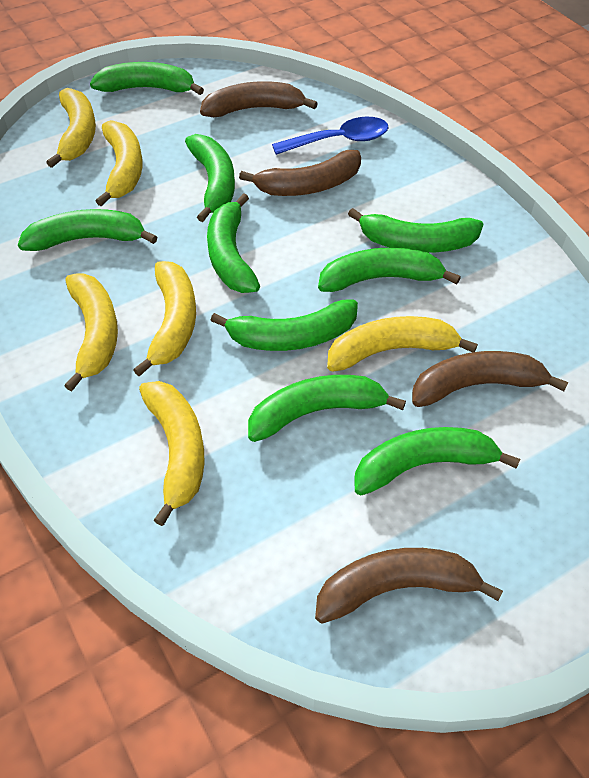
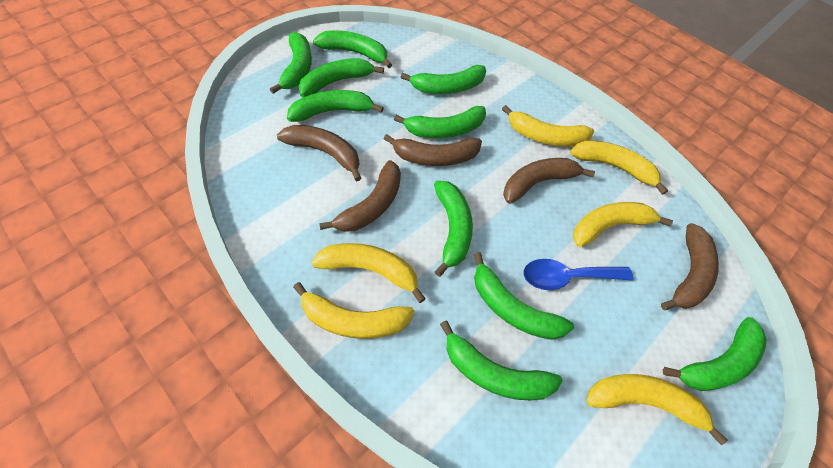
brown banana: [200,81,318,117] [239,150,361,196] [315,548,503,624] [412,351,568,407] = 4 -> [277,125,361,181] [319,160,401,232] [384,134,482,166] [503,158,595,204] [661,223,719,310] = 5
green banana: [18,209,157,251] [90,62,204,95] [185,134,235,222] [207,193,260,293] [210,299,358,351] [248,375,406,442] [318,247,461,292] [348,208,483,253] [354,427,520,496] = 9 -> [270,32,312,94] [287,90,384,122] [299,58,384,97] [313,30,392,68] [394,106,486,138] [401,65,486,94] [434,181,473,277] [440,321,562,401] [474,252,574,340] [663,317,767,391] = 10

